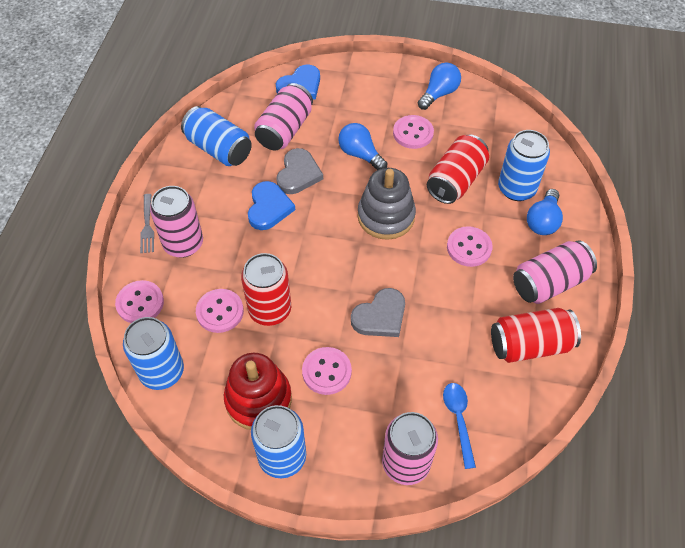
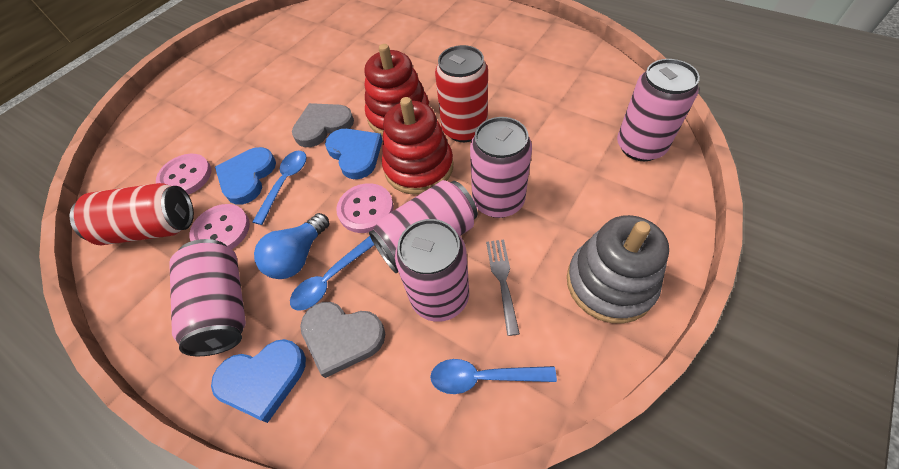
blue can: [123,317,184,390] [181,106,252,166] [251,405,306,478] [498,130,550,201] = 4 -> none = 0
blue heart: [248,181,295,230] [276,64,320,99] = 2 -> [211,339,306,423] [215,147,276,205] [325,129,383,179] = 3
blue light bulb: [338,123,387,170] [418,63,461,110] [527,189,563,235] = 3 -> [254,213,329,279] = 1
blue spoon: [443,383,476,469] = 1 -> [253,151,307,225] [290,236,374,311] [430,359,557,394] = 3
pink button: [115,280,164,323] [196,289,244,333] [302,347,352,395] [393,115,434,149] [447,226,492,267] = 5 -> [156,154,211,195] [189,204,250,249] [336,183,394,233] = 3
pink can: [150,186,203,257] [254,83,313,150] [382,412,438,485] [513,240,597,304] = 4 -> [169,239,246,356] [369,180,478,274] [395,219,469,322] [470,117,532,218] [617,59,700,161] = 5
red can: [241,253,291,326] [427,134,489,204] [491,308,581,363] = 3 -> [70,183,194,245] [435,45,488,142] = 2
red stacking toy: [224,353,292,430] = 1 -> [364,44,429,136] [382,97,453,194] = 2

